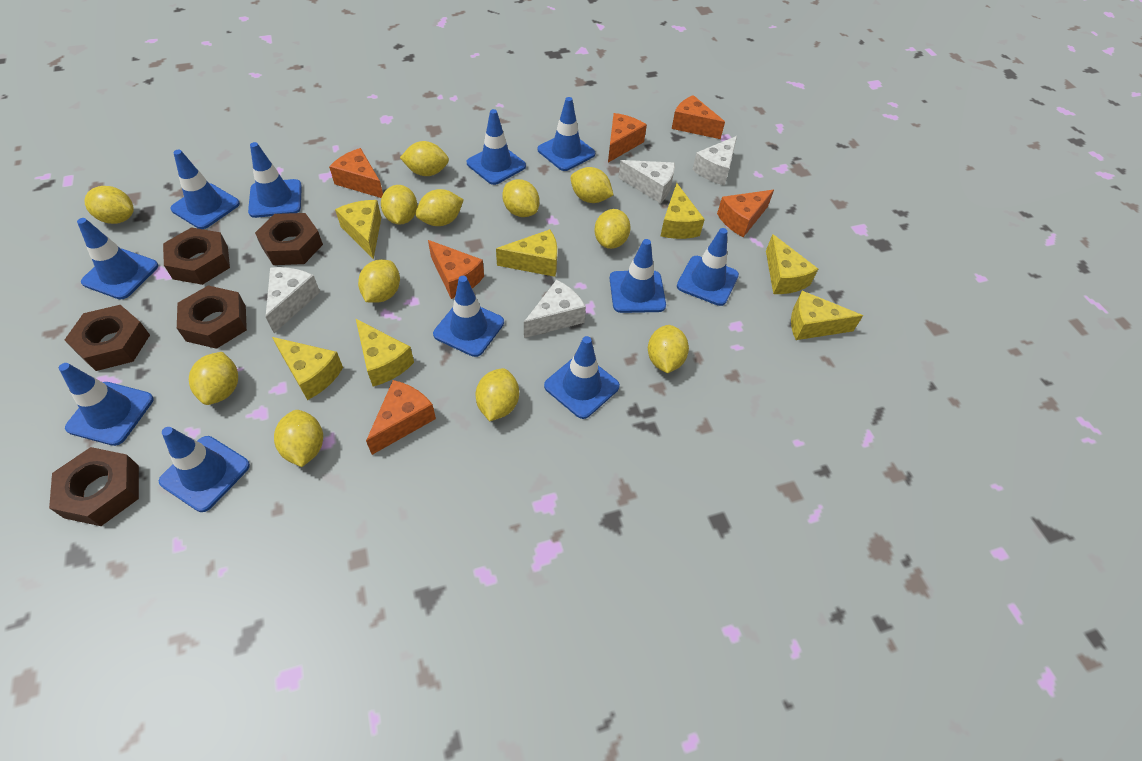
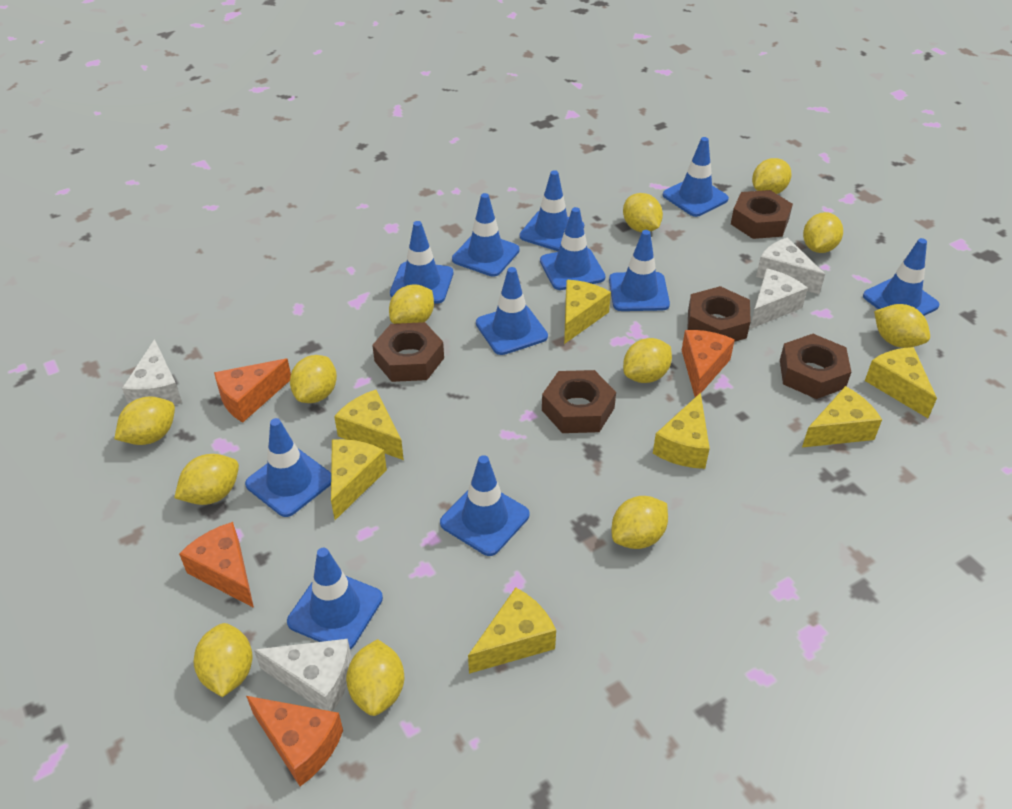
orange cheese: [329,148,383,198] [366,380,436,455] [428,240,484,299] [608,113,647,163] [672,95,725,139] [717,190,774,237] = 6 -> [179,522,254,608] [214,359,291,423] [246,696,343,786] [682,330,735,397] = 4

